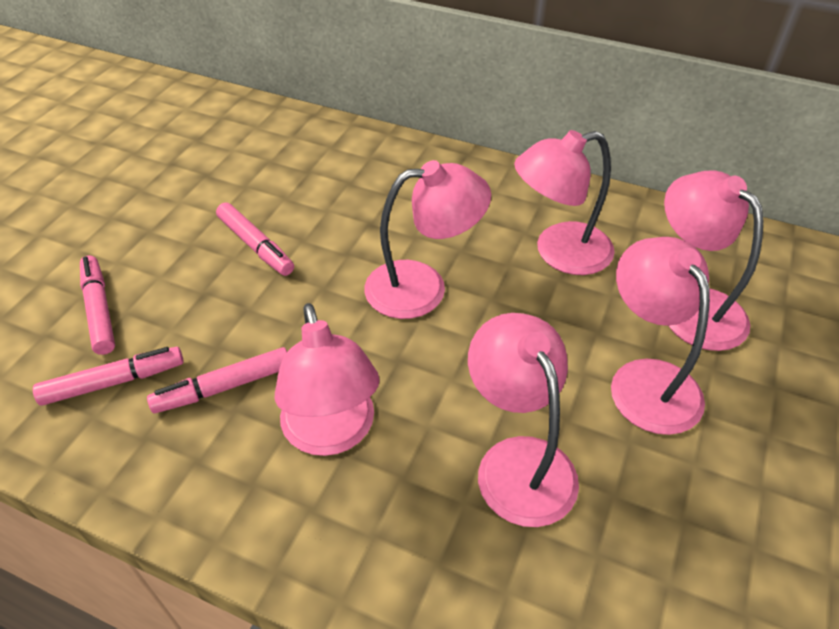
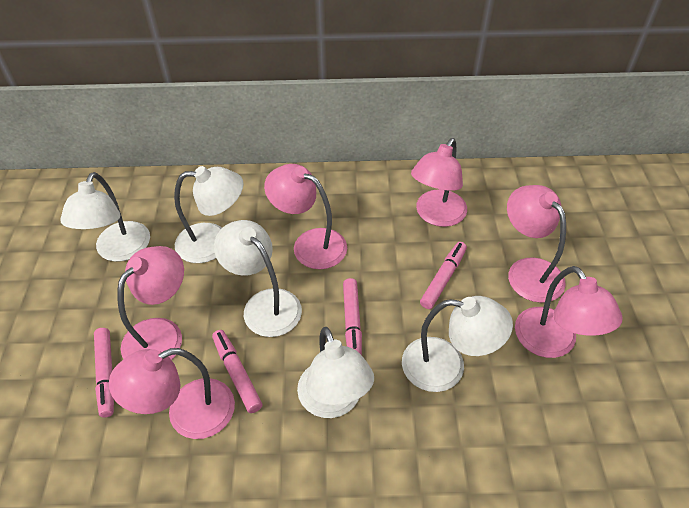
white lamp: none = 0 -> [60,172,150,262] [174,166,243,263] [214,220,302,337] [297,327,374,418] [402,296,513,392] = 5

